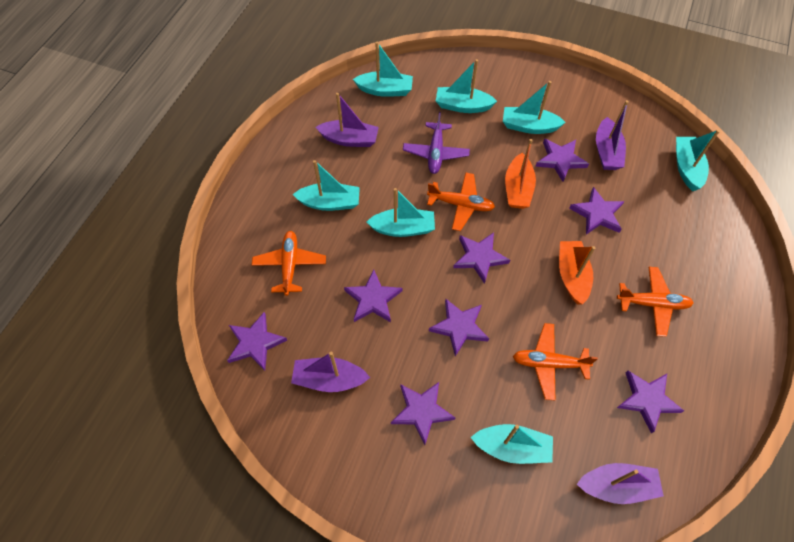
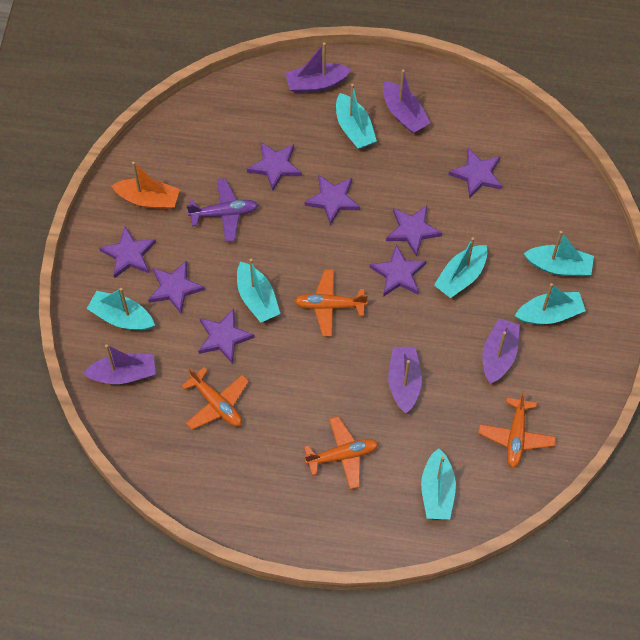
orange boat: [505,139,536,209] [559,241,596,305] = 2 -> [112,162,180,209] = 1
purple boat: [291,352,370,392] [316,93,379,147] [577,463,664,504] [596,100,629,170] = 4 -> [83,344,156,384] [285,43,352,93] [383,69,431,134] [388,347,422,413] [483,318,520,384] = 5

